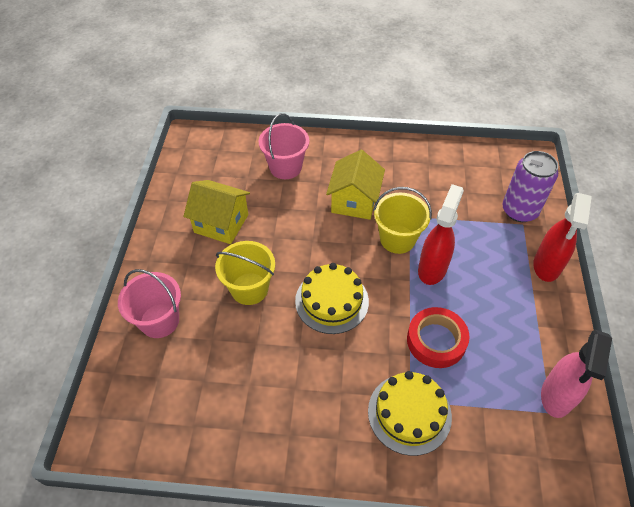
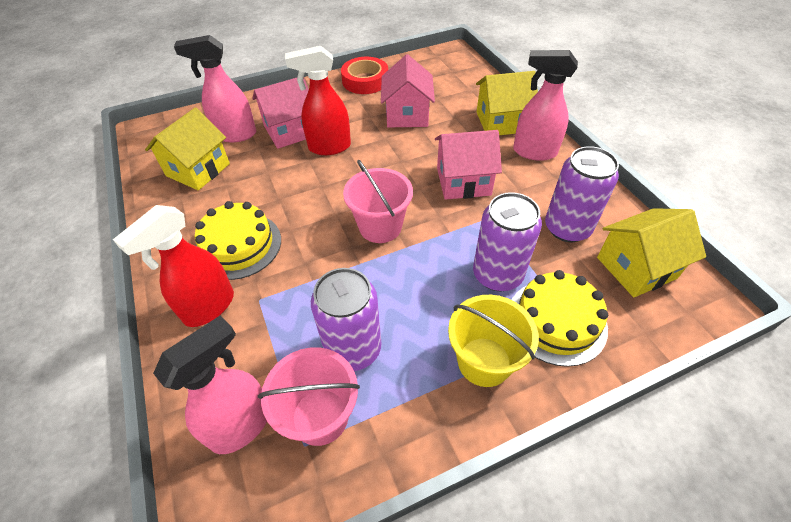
pink house: none = 0 -> [252,78,309,149] [381,54,435,127] [435,130,502,200] = 3
pink spray bottle: [541,330,612,418] = 1 -> [153,315,267,454] [174,35,256,142] [513,50,578,161] = 3
purple can: [502,151,558,222] = 1 -> [311,268,381,371] [473,192,542,291] [545,146,619,242] = 3
yellow bucket: [215,241,275,305] [373,187,432,254] = 2 -> [448,295,539,387] = 1
yellow house: [183,180,250,244] [326,150,385,220] = 2 -> [145,107,230,190] [476,71,538,135] [597,208,706,297] = 3

